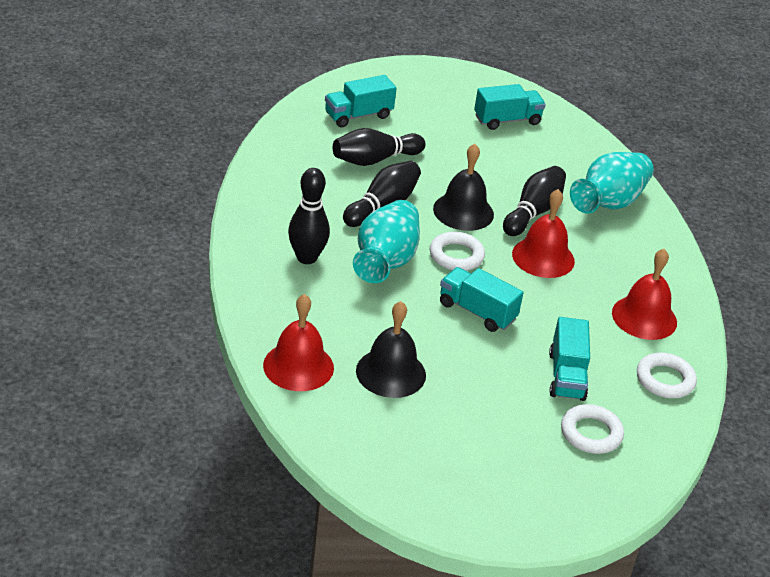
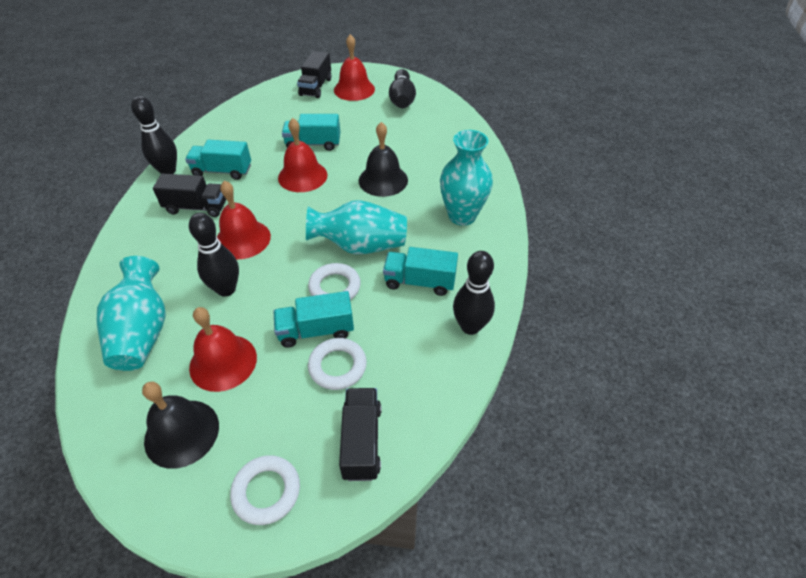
black truck: none = 0 -> [153,173,226,217] [297,51,332,98] [339,388,381,481] = 3
red bell: [263,294,334,391] [512,189,575,278] [612,249,677,340] = 3 -> [189,307,257,392] [217,181,271,259] [278,118,328,192] [334,34,375,101] = 4
turquoise vase: [353,200,420,283] [570,152,654,214] = 2 -> [96,256,166,371] [306,200,407,254] [440,130,493,226] = 3

